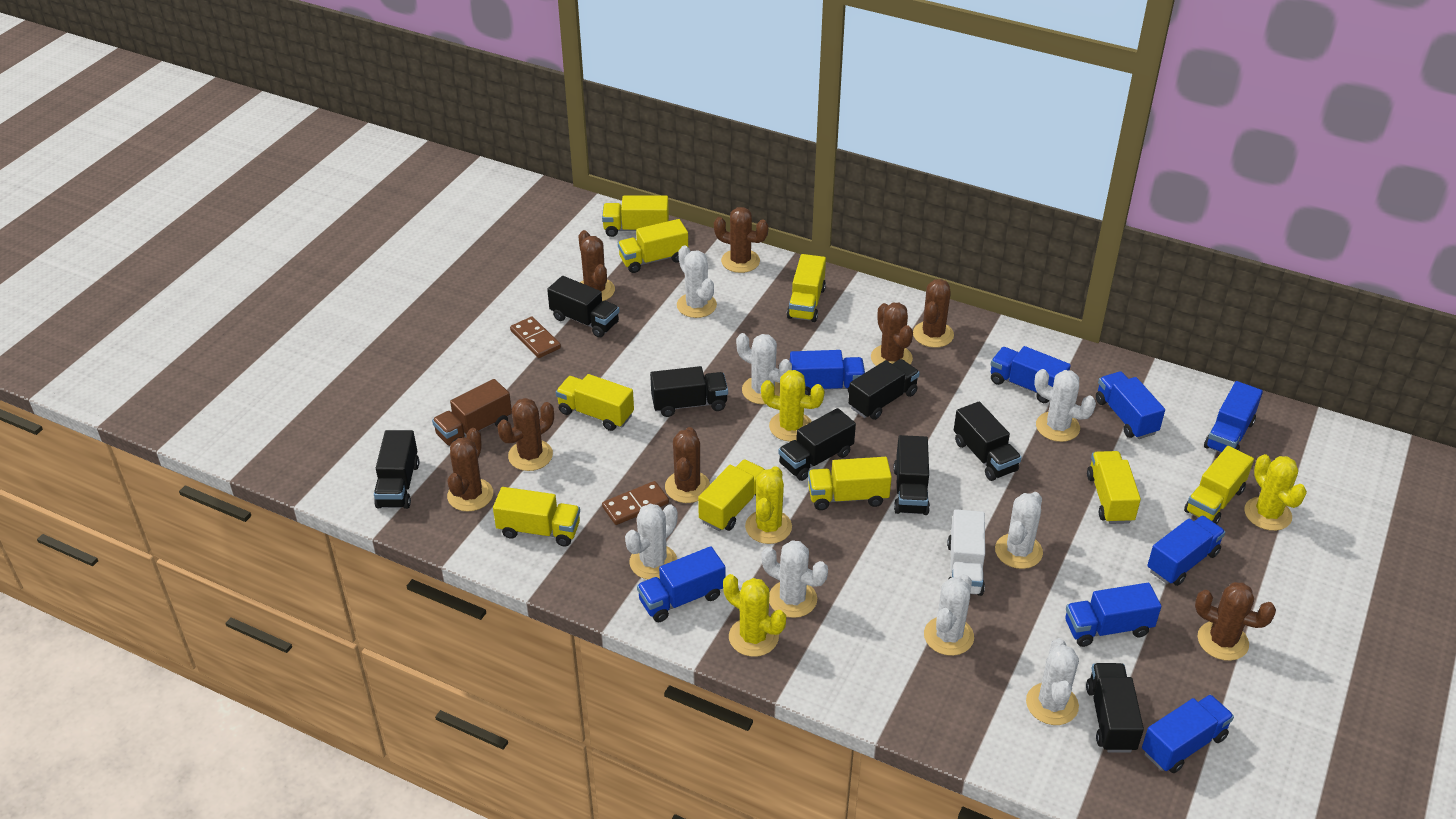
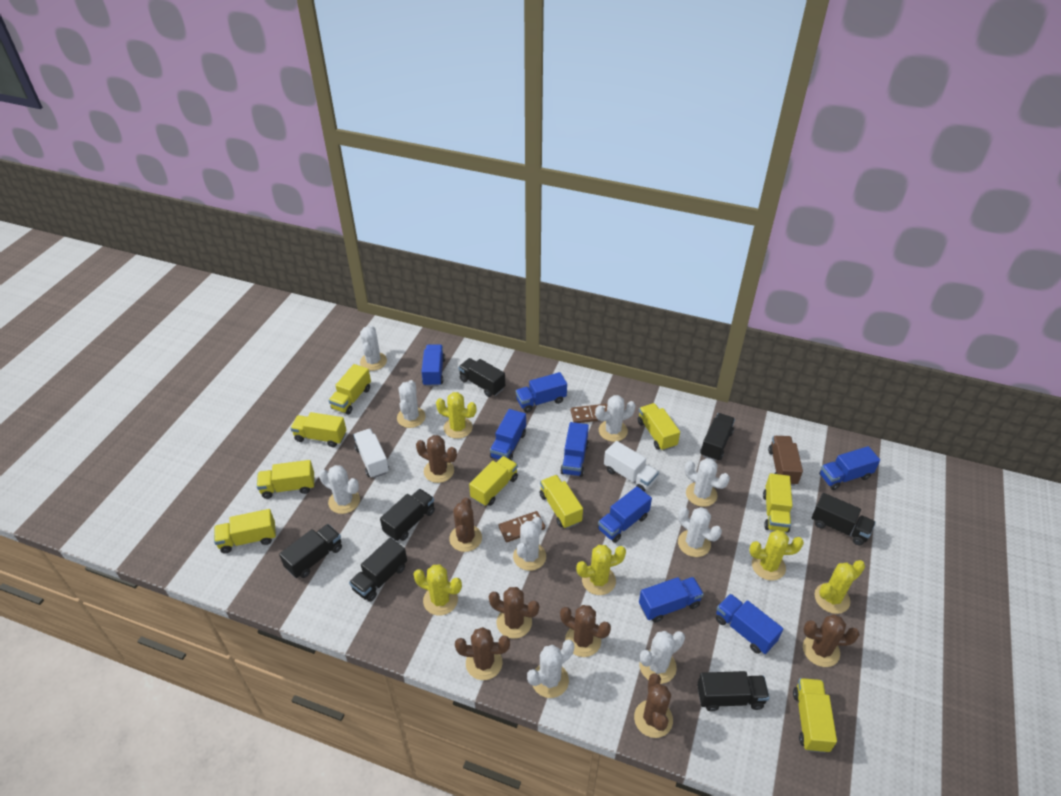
black truck: [374,430,419,509] [547,276,619,338] [650,366,728,417] [778,408,856,481] [848,359,920,420] [893,435,930,515] [954,401,1022,481] [1086,663,1144,753] = 8 -> [279,524,342,578] [349,538,407,602] [380,489,435,541] [458,358,505,397] [697,671,770,711] [700,413,735,461] [811,493,876,546] = 7
brown cactus: [447,428,493,511] [497,398,554,471] [579,230,615,301] [665,427,710,503] [714,207,768,273] [871,303,913,366] [913,279,954,348] [1195,582,1276,661] = 8 -> [416,435,457,483] [449,497,482,552] [455,627,510,680] [489,587,539,639] [560,605,611,657] [634,673,673,738] [803,614,860,667] = 7
white cactus: [625,504,677,580] [677,245,717,318] [736,333,792,405] [761,540,828,618] [924,574,974,656] [995,492,1043,569] [1026,638,1079,725] [1034,369,1096,442] = 8 -> [319,465,360,514] [360,326,387,371] [397,380,426,428] [513,517,546,571] [527,640,574,698] [595,395,636,442] [639,631,685,684] [678,507,722,557] [685,458,730,507] = 9
white truck: [947,509,985,596] = 1 -> [353,429,389,478] [604,441,659,492] = 2
yellow cactus: [723,574,786,657] [745,466,792,544] [761,370,825,442] [1244,454,1307,531] = 4 -> [414,565,462,616] [436,392,476,439] [576,545,626,595] [749,530,804,581] [815,560,865,614] = 5

